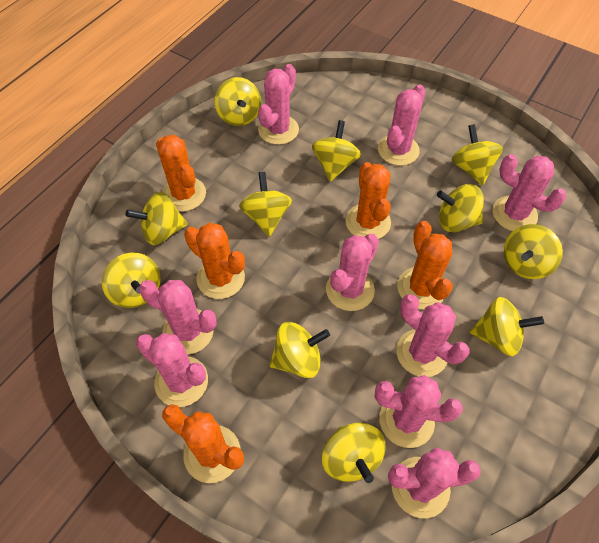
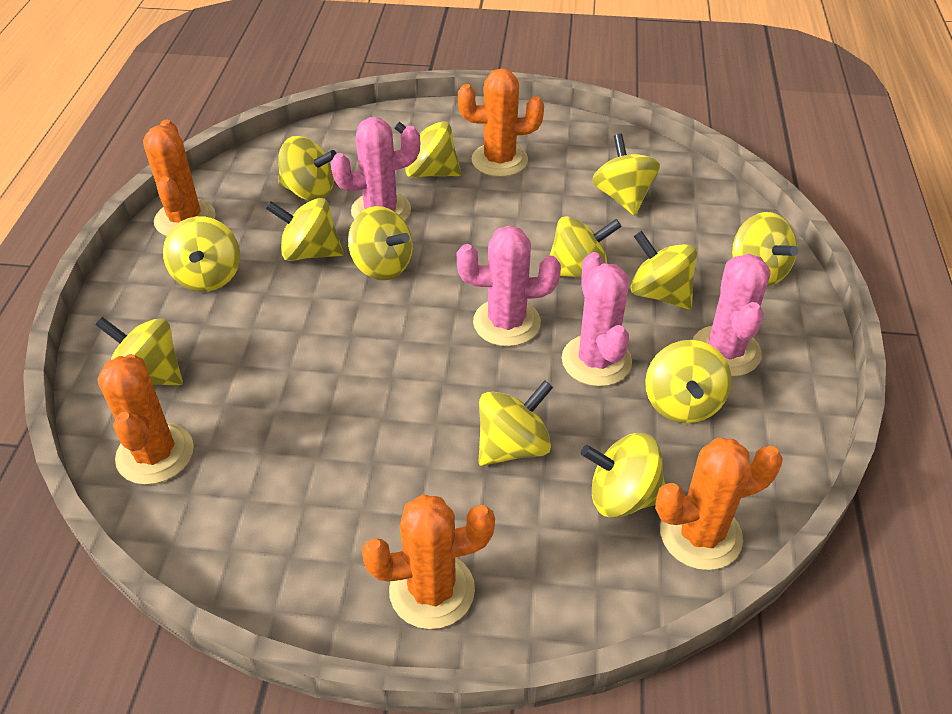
pink cactus: [136,333,208,407] [139,280,217,355] [258,64,299,145] [326,234,379,311] [375,375,463,448] [378,84,425,166] [388,448,481,518] [396,294,470,377] [492,154,566,231] = 9 -> [331,117,420,221] [457,226,561,346] [562,252,632,386] [692,254,771,377] = 4
yellow spinning top: [102,253,161,308] [126,192,188,245] [215,77,261,126] [239,172,292,237] [269,322,330,378] [312,120,361,182] [322,423,386,483] [437,184,484,232] [452,124,503,185] [470,297,544,356] [504,224,563,279] = 11 -> [95,317,183,385] [163,216,240,292] [266,198,344,261] [278,136,337,201] [348,206,413,280] [394,121,461,178] [478,380,553,466] [550,216,622,278] [581,433,666,518] [592,133,660,215] [631,231,697,310] [645,340,732,423] [732,212,798,287] = 13

